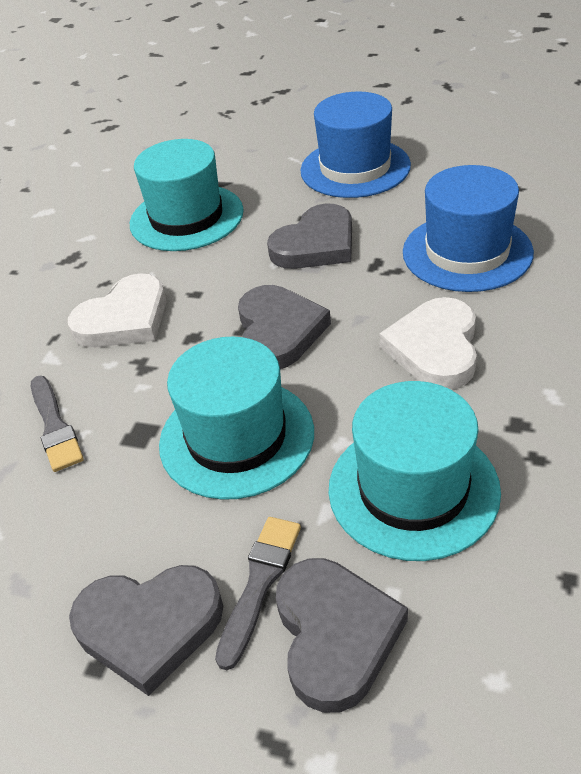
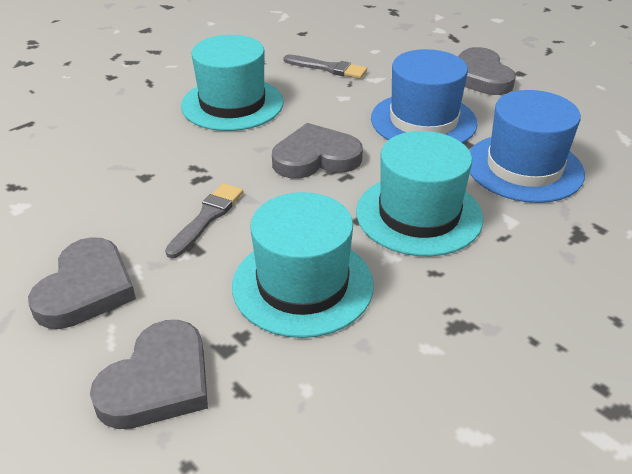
white heart: [68,273,166,347] [380,297,477,389] = 2 -> none = 0

